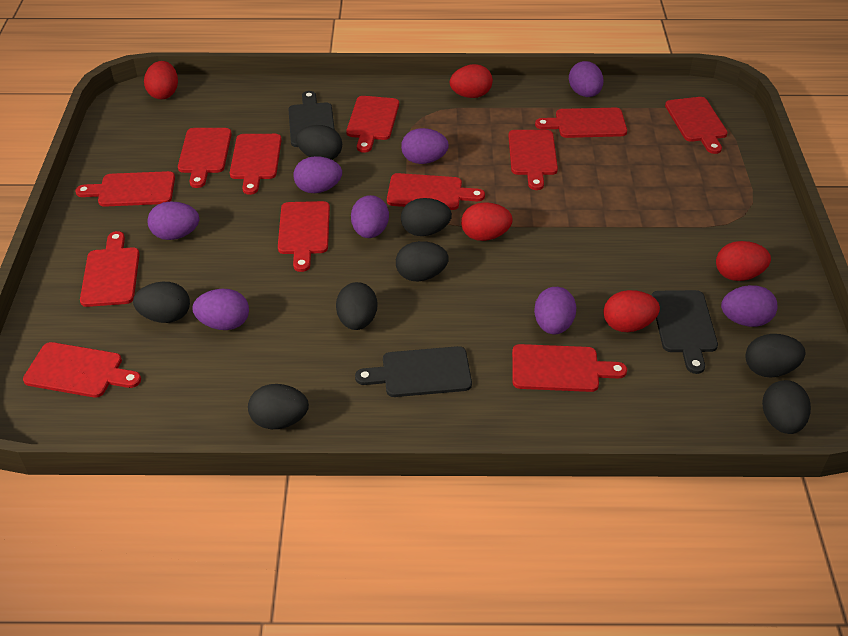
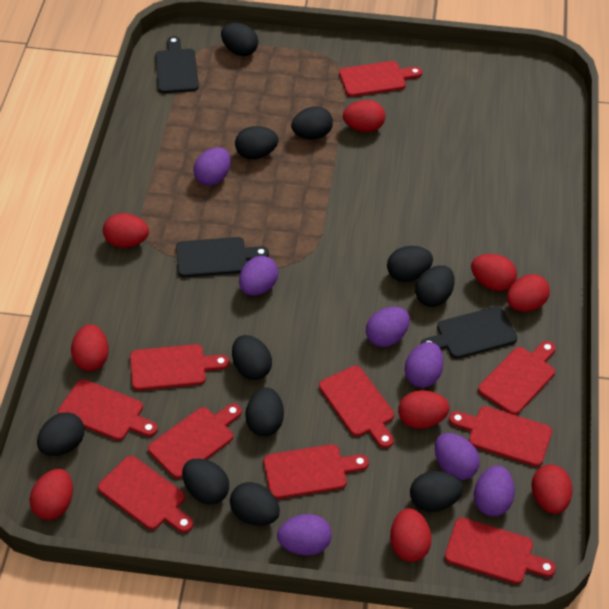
black egg: [133,282,190,323] [248,384,309,429] [296,125,342,160] [336,282,377,330] [396,241,449,282] [401,198,452,236] [745,334,806,378] [762,380,811,434] = 8 -> [37,412,85,456] [182,458,229,505] [221,23,258,56] [230,482,280,526] [232,335,272,380] [235,126,278,159] [245,388,284,436] [291,107,333,139] [387,246,433,282] [410,471,463,512] [415,265,455,307] = 11
purple egg: [147,202,199,240] [192,289,249,330] [293,156,342,193] [351,195,389,238] [401,128,449,164] [534,287,576,334] [569,61,603,97] [721,285,778,327] = 8 -> [193,147,231,186] [239,256,279,296] [277,514,332,556] [366,307,410,347] [405,342,444,388] [435,433,480,480] [474,466,515,516] = 7
red cutting board: [23,342,141,398] [75,171,175,207] [80,231,140,307] [178,128,232,188] [230,134,282,195] [278,201,330,272] [346,96,399,153] [387,173,485,210] [508,130,558,190] [512,344,627,392] [535,108,627,138] [665,97,728,154] = 12 -> [58,379,158,441] [98,456,193,533] [130,344,229,391] [148,404,242,479] [263,444,369,499] [319,366,394,448] [339,61,422,97] [445,517,556,584] [449,406,552,467] [478,341,556,415] = 10
red egg: [144,61,178,99] [450,64,493,98] [461,202,513,241] [604,290,660,332] [716,241,771,281] = 5 -> [30,469,73,520] [71,325,109,371] [103,213,149,248] [343,100,385,132] [390,508,432,562] [398,390,450,429] [471,254,517,291] [507,274,550,312] [531,464,572,514] = 9

